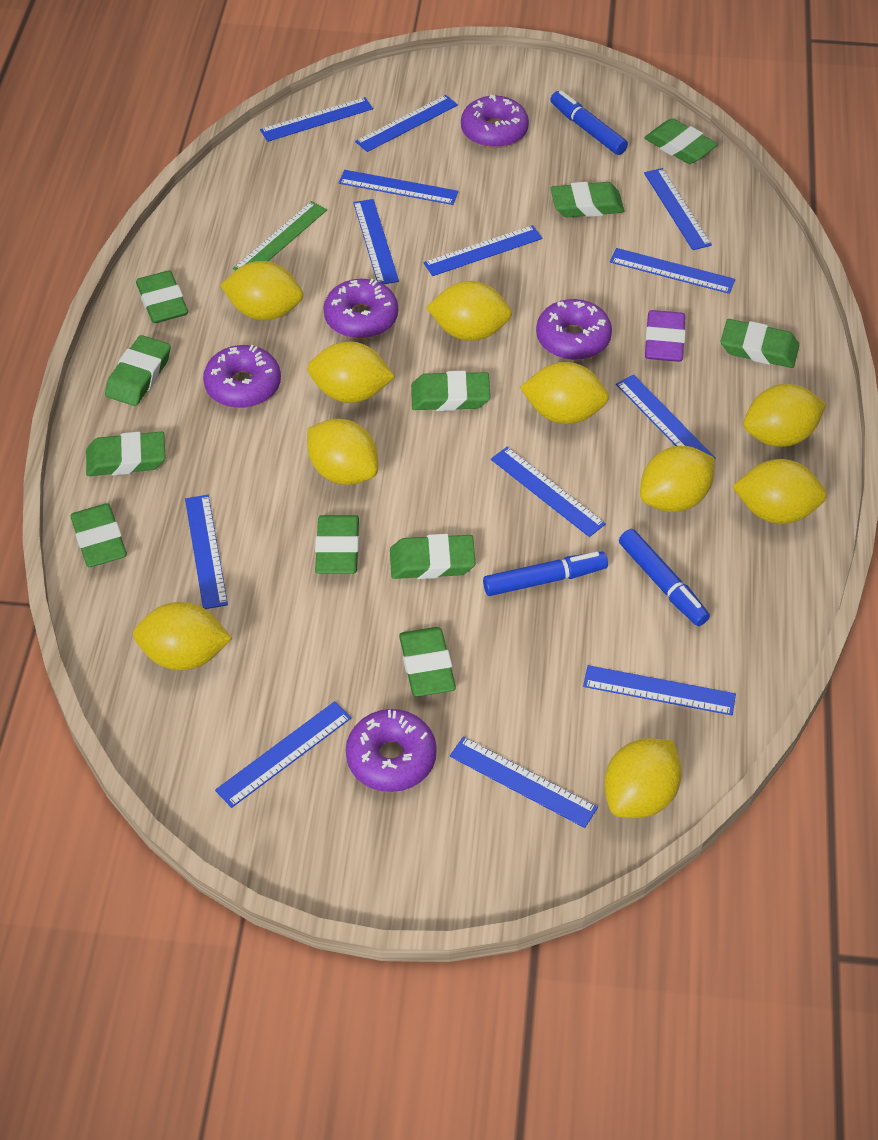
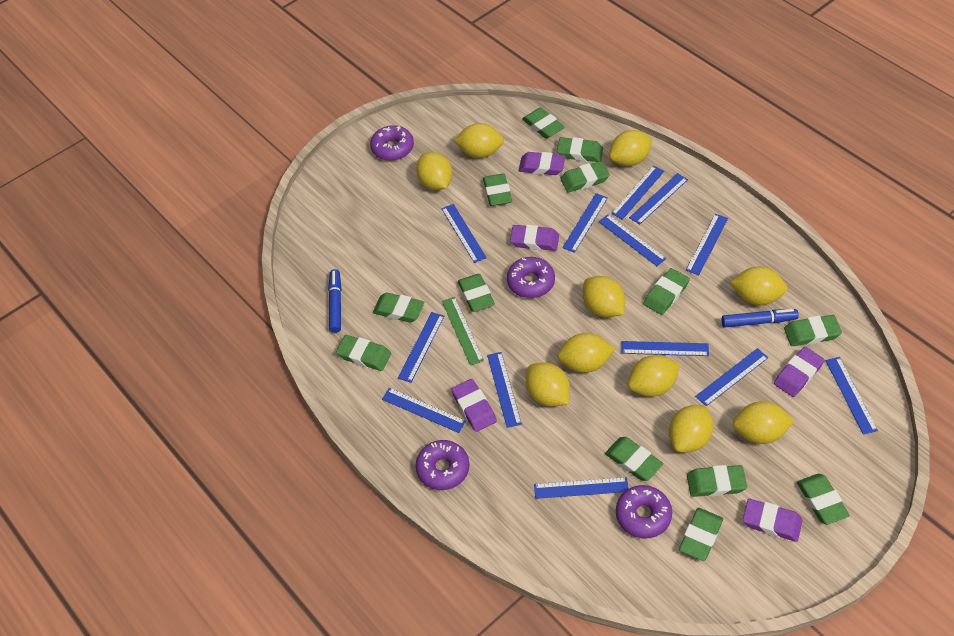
blue marker: [483,552,608,596] [550,90,628,155] [619,529,710,626] = 3 -> [328,269,341,333] [722,309,799,328] = 2
green eraser: [70,503,127,567] [86,432,165,476] [105,335,171,406] [136,271,188,323] [315,515,360,574] [390,534,476,579] [399,627,456,697] [411,371,490,411] [550,182,624,217] [644,118,718,164] [721,319,800,368] = 11 -> [336,335,391,371] [373,292,424,323] [458,274,495,312] [483,173,512,206] [522,108,565,139] [557,137,603,162] [560,161,610,193] [605,437,663,481] [643,268,690,315] [679,508,723,561] [687,465,747,497] [784,315,842,346] [797,474,850,525] = 13
purple donut: [203,345,281,408] [323,279,398,339] [346,709,437,792] [461,94,529,148] [536,299,612,360] = 5 -> [370,125,414,161] [415,440,470,490] [507,257,555,298] [616,485,672,539] = 4
purple eraser: [645,310,686,362] = 1 -> [451,379,497,432] [510,225,559,251] [519,152,565,175] [743,499,803,542] [774,347,824,397] = 5

